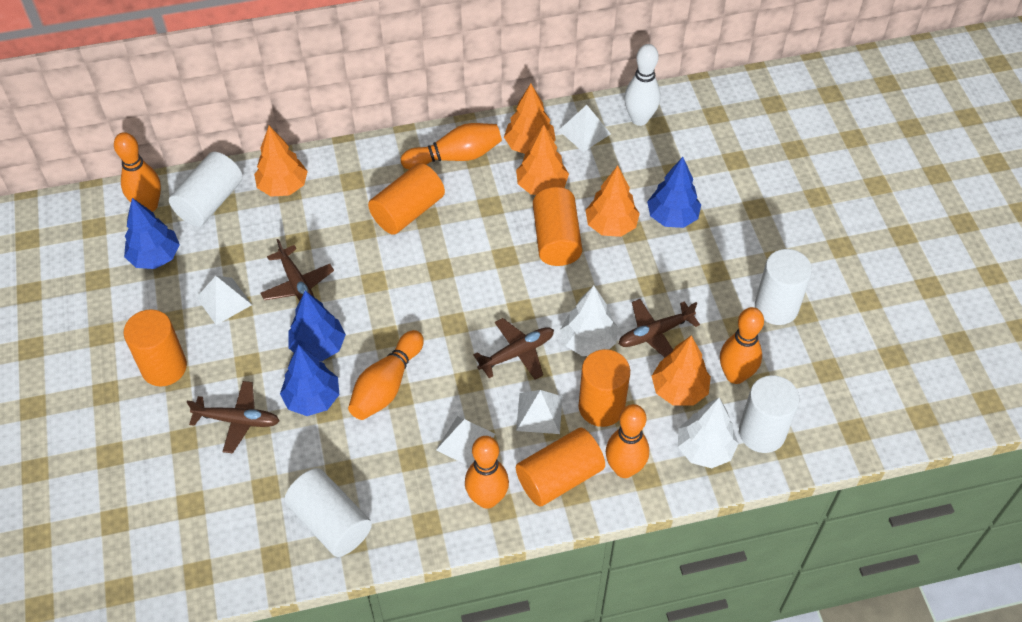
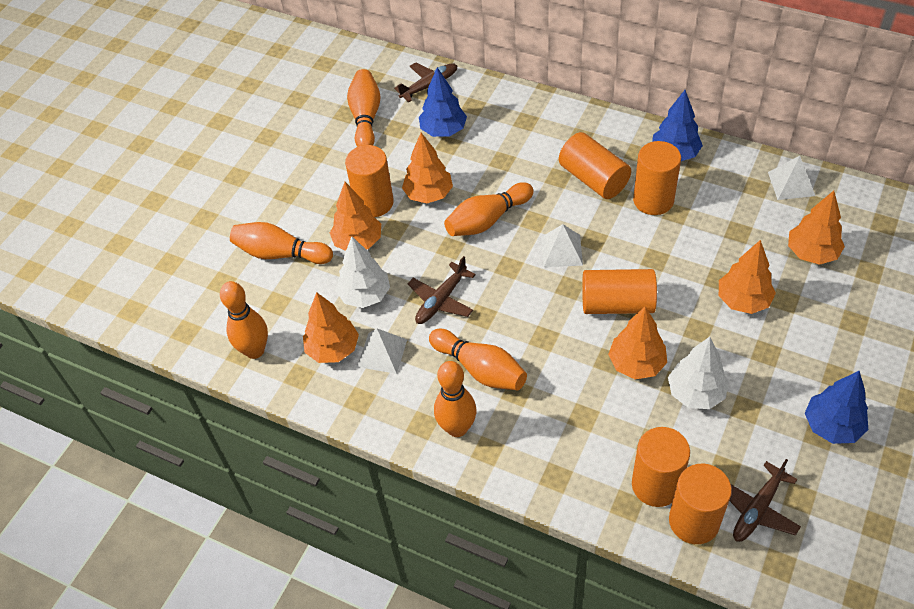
blue tree: [124,198,180,269] [280,345,339,416] [288,291,346,361] [647,157,701,228] = 4 -> [419,67,467,137] [652,90,703,161] [805,371,868,444] = 3
brown plane: [187,381,280,453] [260,239,334,301] [473,318,554,380] [619,299,700,357] = 4 -> [394,62,457,102] [408,256,476,324] [729,459,801,542] = 3
orange cylinder: [124,309,187,386] [368,163,445,235] [516,428,605,507] [533,187,582,266] [579,349,630,427] = 5 -> [345,145,394,217] [559,132,631,199] [582,269,657,314] [632,427,690,507] [633,141,681,215] [669,464,732,544] = 6
orange tree: [254,126,308,197] [504,84,556,154] [516,125,569,195] [585,166,640,237] [652,335,711,406] = 5 -> [303,292,359,363] [330,182,381,251] [402,133,453,204] [608,306,667,379] [719,240,776,314] [788,191,845,265] = 6
white bowling pin: [624,44,661,126] = 1 -> none = 0
white cylinder: [169,152,243,227] [284,468,372,557] [739,375,800,453] [755,249,812,325] = 4 -> none = 0
white pyramid: [196,276,252,325] [436,416,495,466] [516,390,562,434] [558,105,611,152] = 4 -> [357,328,407,374] [541,224,583,267] [768,156,815,200] = 3

